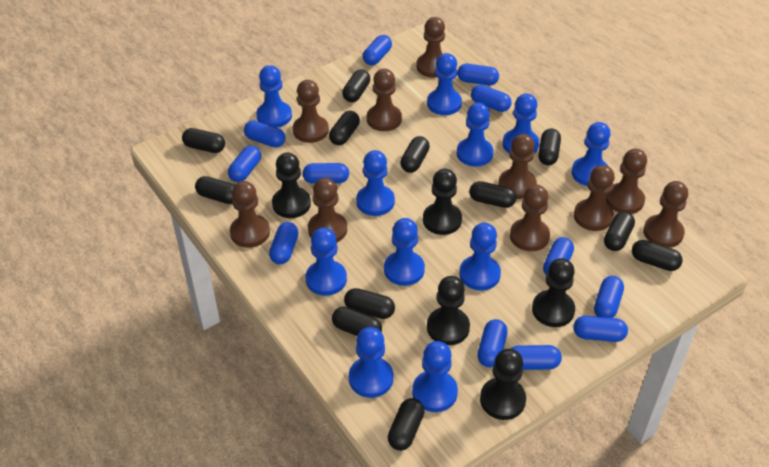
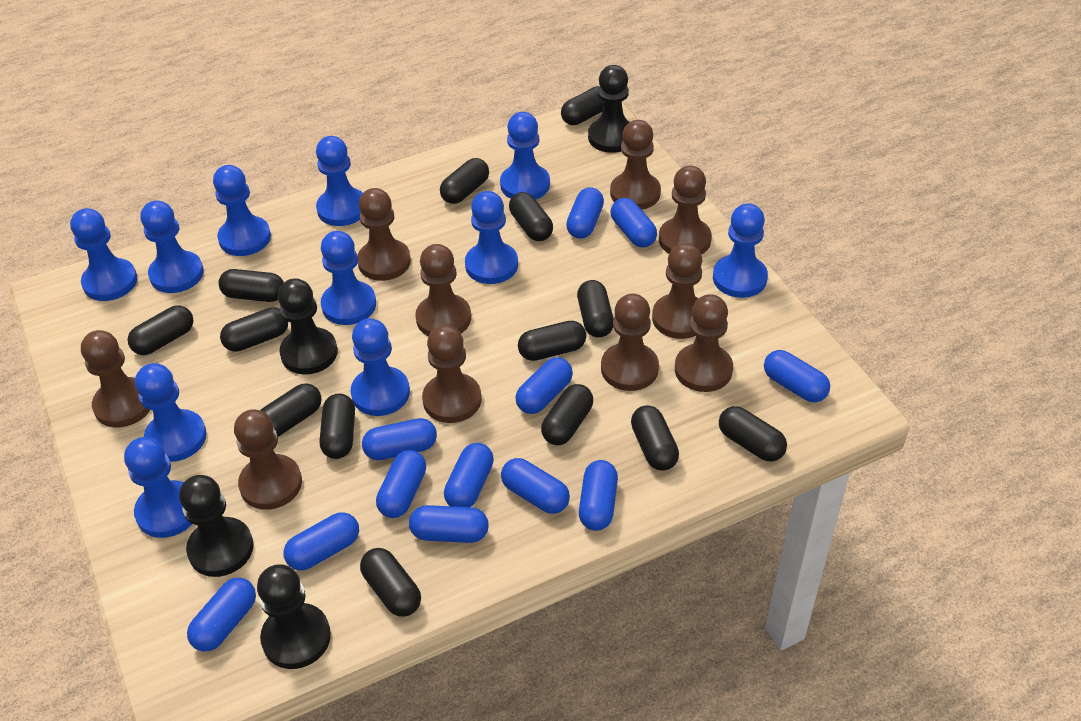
black capsule: [182,128,225,153] [195,176,235,204] [329,111,360,145] [332,307,382,336] [342,69,370,102] [344,288,395,319] [388,398,425,451] [400,136,430,173] [469,181,516,208] [538,128,561,165] [604,211,635,251] [632,240,683,271] = 12 -> [128,305,193,355] [219,269,284,302] [220,307,288,352] [260,383,322,436] [320,393,355,459] [360,548,421,617] [440,158,489,204] [509,192,553,241] [518,321,586,361] [541,384,593,445] [561,86,604,125] [577,280,614,337] [631,405,679,471] [719,406,787,462] = 14
black pawn: [272,152,311,218] [423,169,462,235] [427,276,470,345] [480,349,526,420] [532,258,575,327] = 5 -> [179,475,254,577] [257,564,331,669] [278,278,338,375] [588,65,630,153] = 4

